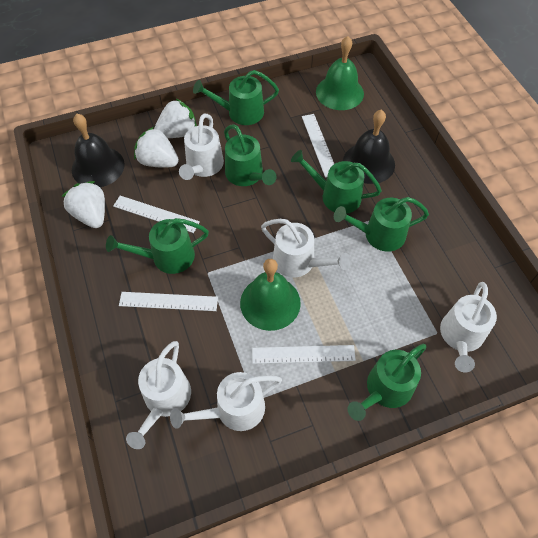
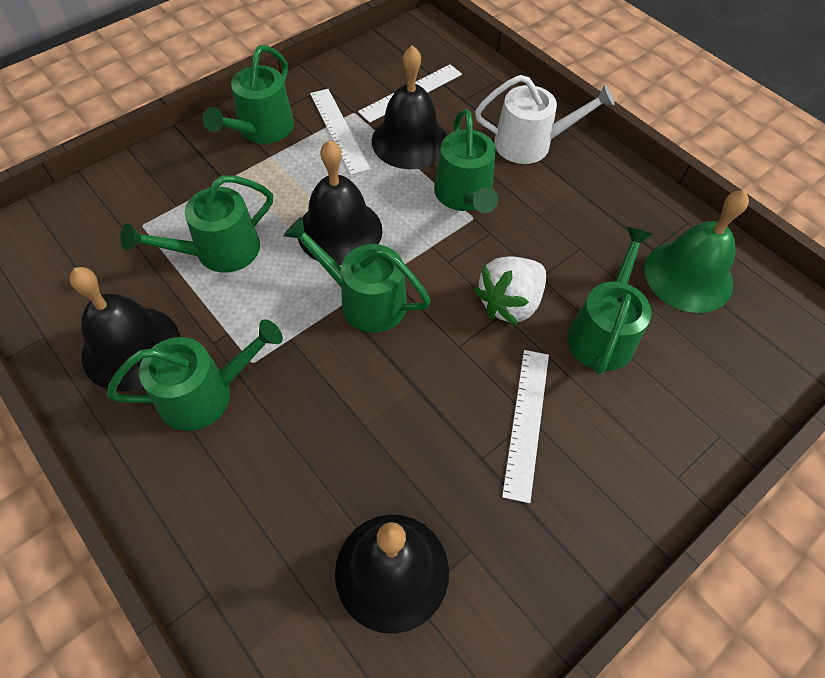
black bell: [72,114,125,187] [343,110,395,184] = 2 -> [69,267,180,391] [298,140,382,265] [335,515,449,634] [372,45,447,169] = 4
green bell: [240,259,301,331] [316,36,364,110] = 2 -> [644,190,749,313] = 1
white ruler: [113,196,200,233] [119,292,218,311] [252,345,356,364] [302,114,334,178] = 4 -> [310,89,370,175] [358,64,462,123] [502,350,549,503] = 3
white strawberry: [61,181,105,228] [134,127,179,168] [154,99,197,138] = 3 -> [474,256,546,326] = 1
white watering can: [126,341,191,449] [170,372,282,431] [179,114,224,180] [261,219,351,277] [440,282,497,372] = 5 -> [475,75,615,164] = 1

